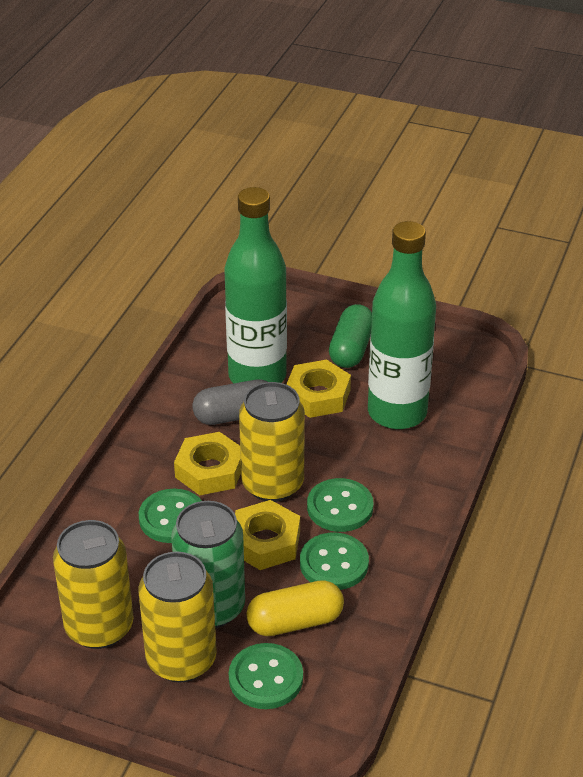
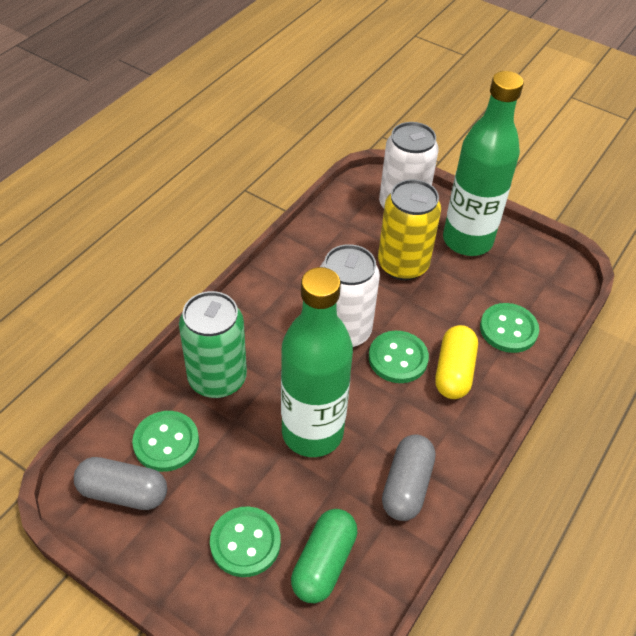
grey capsule: [192,379,267,425] = 1 -> [74,457,167,510] [382,434,435,521] = 2
white can: none = 0 -> [320,244,380,347] [379,122,439,208] = 2
yellow can: [53,520,133,649] [139,552,217,683] [239,382,305,502] = 3 -> [378,179,441,280] = 1
yellow nut: [174,432,241,495] [235,500,300,570] [286,360,351,418] = 3 -> none = 0

